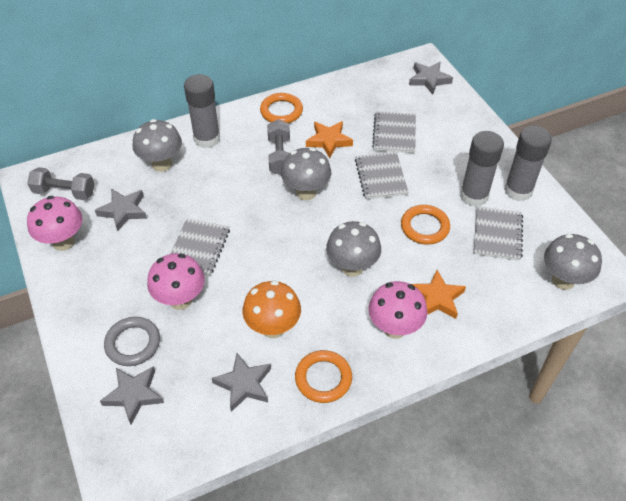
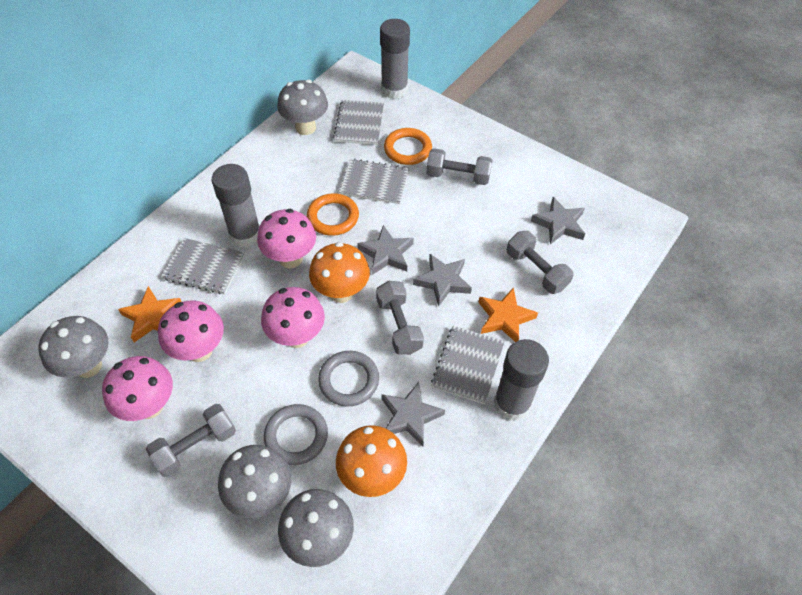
grey dumbbell: [27,167,94,200] [267,119,290,175] = 2 -> [146,404,236,477] [376,281,424,355] [426,148,492,185] [507,231,574,294] = 4
grey ring: [104,317,160,366] = 1 -> [264,404,328,465] [318,351,379,407] = 2
orange mushroom: [242,281,301,338] = 1 -> [309,242,370,303] [336,425,407,497] = 2
orange ring: [260,93,303,123] [295,350,352,403] [401,205,450,245] = 3 -> [307,193,359,236] [384,128,432,165] = 2
pink mushroom: [27,196,82,251] [147,253,205,310] [368,281,427,339] = 3 -> [102,356,173,421] [158,300,224,362] [257,209,316,268] [261,287,325,348] = 4

